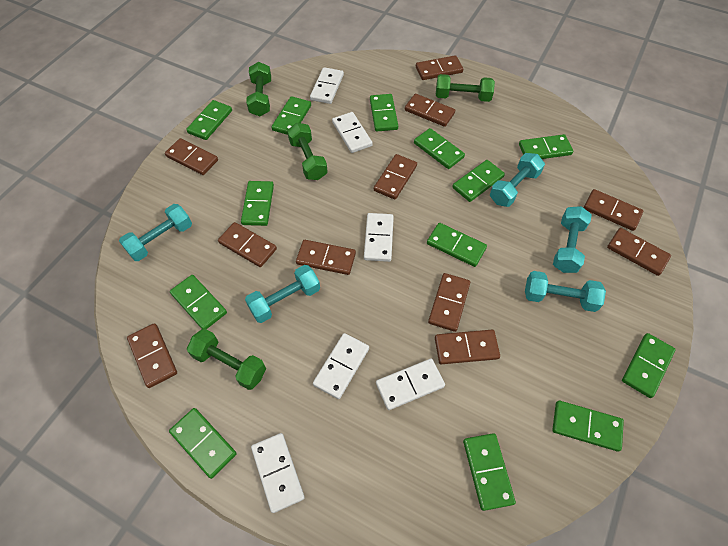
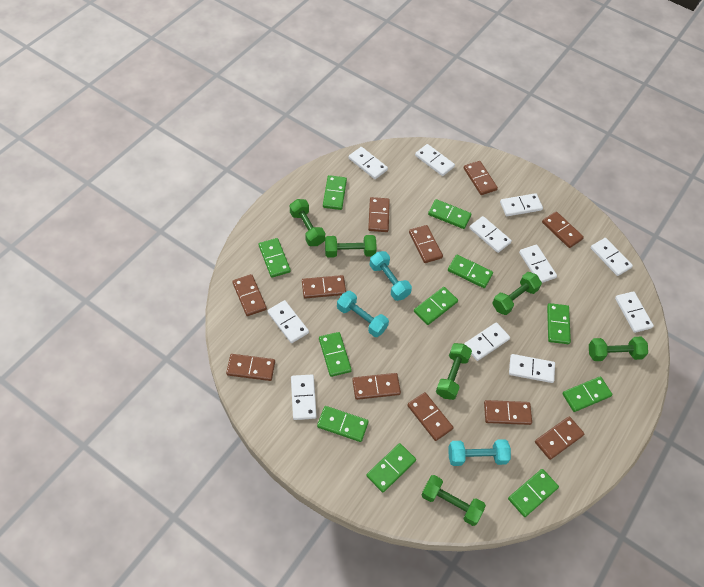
green domino: [169,408,237,479] [170,275,227,329] [186,100,232,140] [241,181,274,226] [272,96,311,135] [370,94,398,131] [414,128,465,169] [427,223,487,267] [452,160,505,202] [463,433,516,511] [519,134,573,159] [552,401,624,452] [622,333,676,398] = 13 -> [259,238,291,278] [317,406,369,442] [319,332,352,377] [323,175,347,210] [366,443,416,493] [414,287,458,325] [428,199,471,229] [448,255,493,288] [508,469,559,517] [547,303,571,344] [562,376,612,412] = 11
green dumbbell: [187,329,266,390] [246,62,271,116] [287,123,328,180] [436,74,495,102] = 4 -> [290,199,325,246] [325,235,377,258] [421,475,486,526] [436,343,472,400] [492,272,542,315] [589,337,648,361] = 6
turquoise dumbbell: [119,204,192,261] [245,265,320,323] [490,153,545,207] [525,271,606,312] [553,206,592,273] = 5 -> [337,291,389,337] [370,251,412,301] [448,439,511,466] = 3
white domino: [251,433,305,513] [310,67,344,104] [313,333,369,399] [332,112,373,153] [364,213,394,262] [376,358,445,410] = 6 -> [267,300,309,343] [291,374,317,420] [348,147,388,179] [415,144,455,176] [464,322,510,361] [469,216,512,253] [500,193,543,216] [509,354,555,383] [519,245,557,283] [591,238,633,276] [615,291,654,333] = 11

